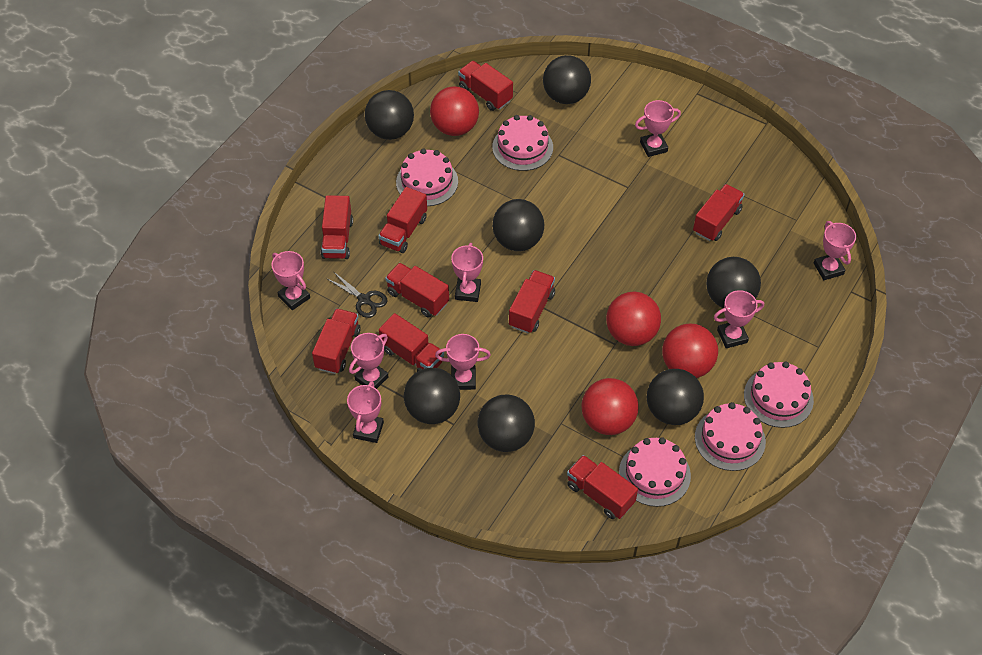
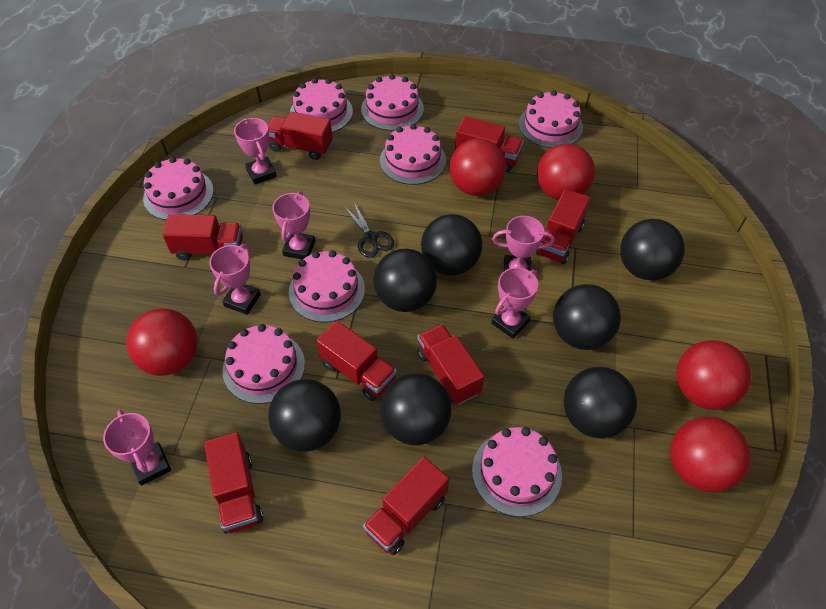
pink cake: [396,149,458,206] [492,115,553,171] [619,437,691,507] [695,402,766,471] [744,362,814,428] = 5 -> [143,157,214,220] [223,324,305,404] [289,250,365,322] [290,78,353,133] [361,74,424,131] [380,124,446,185] [472,427,562,517] [519,90,583,148] = 8
pink trophy: [271,251,310,310] [347,381,384,443] [349,333,388,389] [435,334,491,390] [451,243,483,302] [635,100,681,157] [713,290,764,348] [814,221,856,280] = 8 -> [103,410,171,486] [209,244,261,315] [234,118,277,185] [272,191,315,260] [491,267,538,339] [492,216,555,271] = 6
red ball: [430,86,479,136] [581,378,639,435] [606,291,661,346] [662,323,718,378] = 4 -> [126,308,198,376] [449,139,506,196] [537,143,595,200] [670,416,751,492] [676,340,751,410] = 5
red truck: [312,308,360,374] [321,195,353,259] [378,187,427,253] [379,313,444,372] [385,263,449,317] [458,61,513,111] [509,270,555,333] [567,455,638,519] [693,184,745,241] = 9 -> [163,214,243,261] [204,432,263,534] [268,112,333,160] [316,321,397,401] [363,457,449,555] [417,324,484,405] [455,116,523,172] [536,189,590,264] = 8

